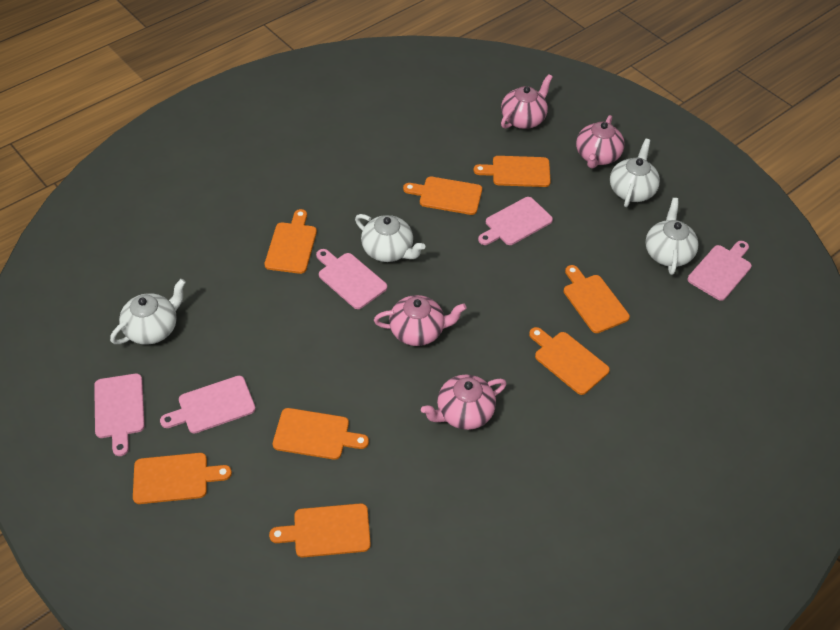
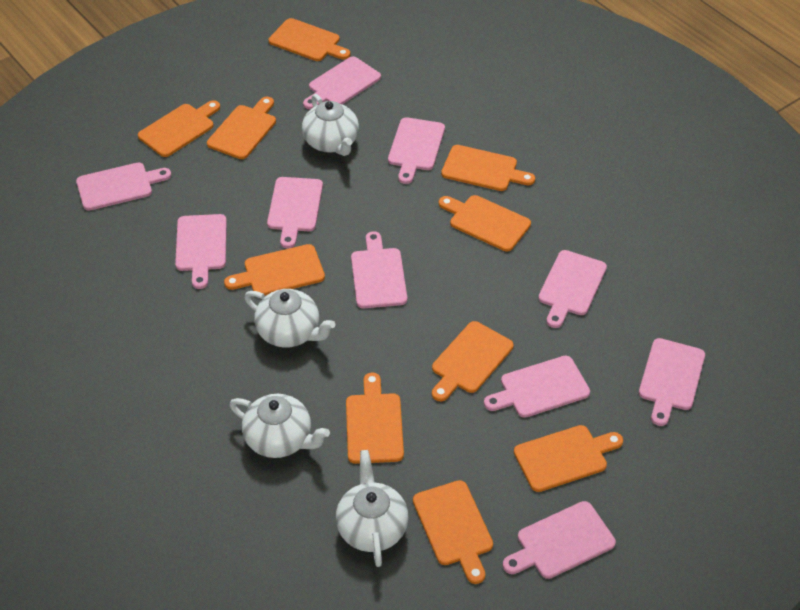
orange cutting board: [133,453,232,504] [265,209,317,274] [269,503,371,557] [273,408,369,460] [403,177,482,215] [473,156,551,187] [529,327,610,395] [564,265,630,333] = 8 -> [138,100,220,157] [207,97,276,159] [224,244,325,295] [269,18,350,61] [346,373,404,464] [413,480,493,584] [432,321,514,401] [439,195,531,252] [441,145,535,191] [514,425,623,492] = 10
pink cutting board: [94,374,145,456] [160,376,255,433] [316,249,387,309] [478,197,553,245] [687,241,752,301] = 5 -> [76,163,171,211] [175,214,227,289] [267,177,323,248] [303,57,381,109] [351,231,407,308] [388,117,445,184] [484,356,590,418] [503,501,616,579] [538,250,607,328] [639,338,705,426] = 10
pink teapot: [374,295,467,346] [421,375,507,430] [501,74,553,129] [576,115,625,169] = 4 -> none = 0

